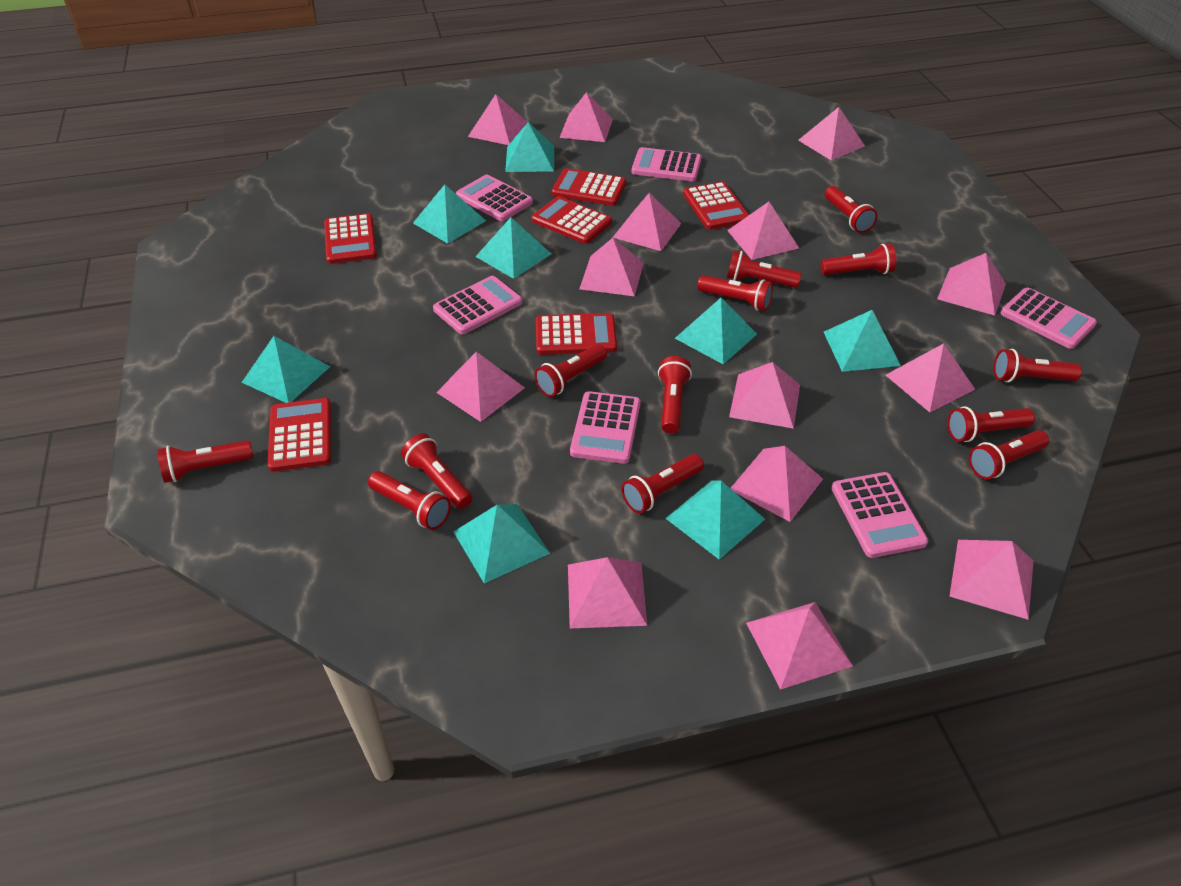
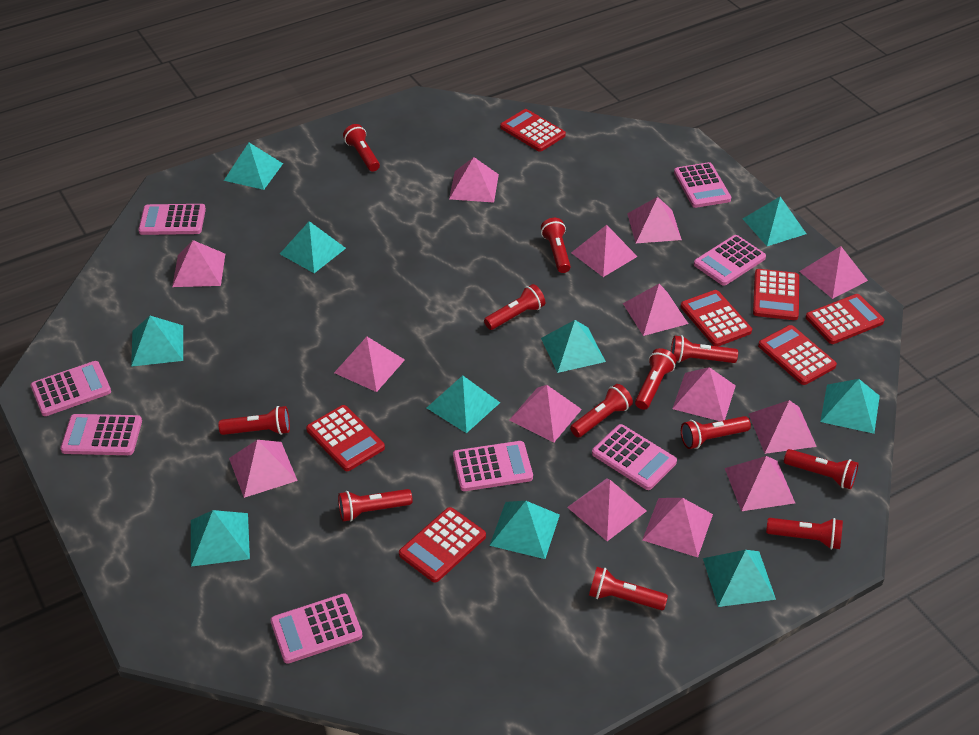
pink calculator: [433,276,522,334] [456,175,533,221] [570,391,641,464] [632,147,702,181] [831,472,928,558] [1001,287,1097,349] = 6 -> [31,361,111,416] [60,414,142,455] [138,204,206,235] [270,593,363,664] [453,441,533,491] [592,424,677,490] [674,162,731,208] [694,235,766,286] = 8
red calculator: [268,398,331,472] [324,213,377,264] [531,196,612,244] [536,313,617,355] [552,168,626,206] [683,182,749,230] = 6 -> [306,405,385,471] [399,507,486,583] [500,109,566,152] [681,290,752,346] [753,269,799,320] [758,325,837,385] [806,294,884,344] = 7
red flashlight: [157,440,254,483] [368,471,451,530] [401,433,473,509] [534,344,607,397] [622,454,704,514] [658,356,692,433] [697,275,773,311] [727,250,802,288] [821,244,896,275] [825,186,878,233] [947,406,1035,442] [969,430,1049,479] [994,349,1082,382] = 13 -> [218,406,290,435] [338,489,413,521] [343,124,380,172] [484,284,545,330] [541,218,571,273] [570,384,633,437] [589,567,668,610] [635,348,677,410] [671,335,738,363] [681,416,751,449] [766,518,843,549] [784,449,859,489] = 12
turquoise pyramid: [241,336,330,403] [413,184,486,244] [454,504,550,584] [475,217,551,279] [505,122,554,172] [665,481,765,560] [675,298,757,364] [824,310,901,372] = 8 -> [131,316,183,367] [191,510,250,567] [224,143,283,190] [280,221,346,273] [427,375,500,433] [489,501,560,559] [541,320,606,373] [703,550,776,607] [743,197,806,246] [820,379,880,434] = 10

